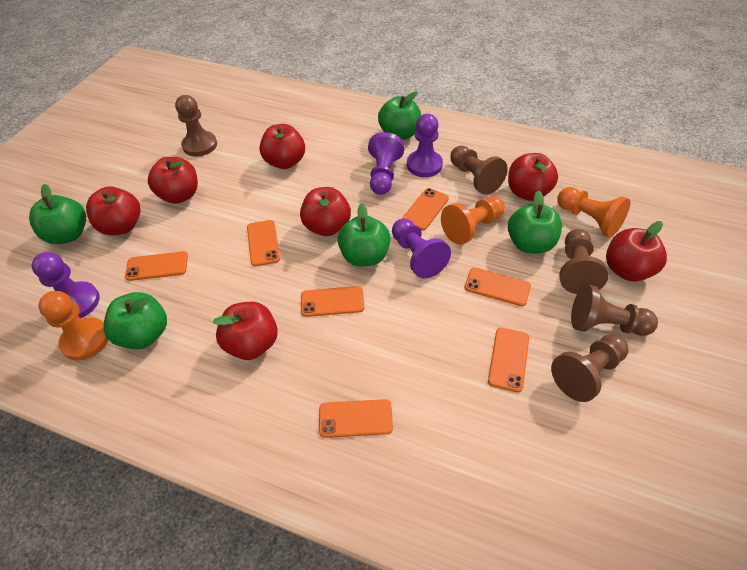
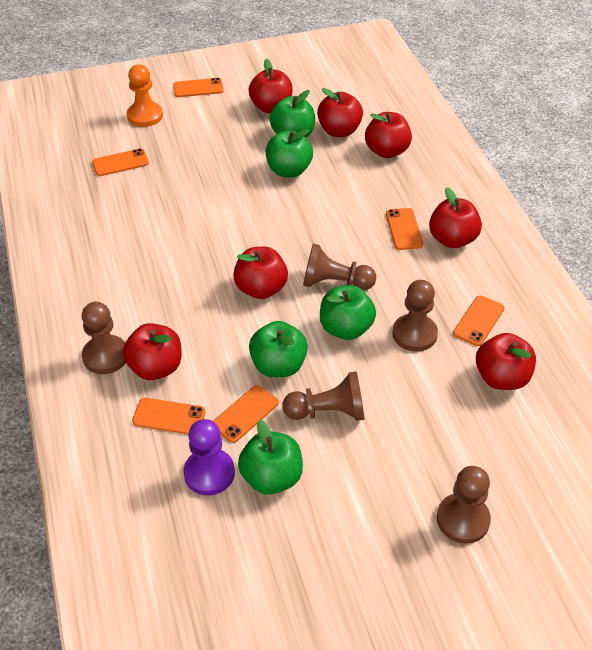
orange pawn: [38,291,108,361] [441,196,505,245] [557,187,630,237] = 3 -> [127,64,163,127] = 1
orange phone: [125,251,188,281] [247,220,280,267] [301,286,364,317] [319,399,393,438] [402,188,449,231] [465,268,531,306] [488,328,529,392] = 7 -> [92,149,149,176] [132,398,206,435] [173,78,224,97] [213,385,279,443] [386,208,423,250] [453,295,505,346] = 6
purple pawn: [32,252,100,318] [368,132,405,195] [392,218,451,278] [407,114,443,177] = 4 -> [183,419,235,495] = 1

